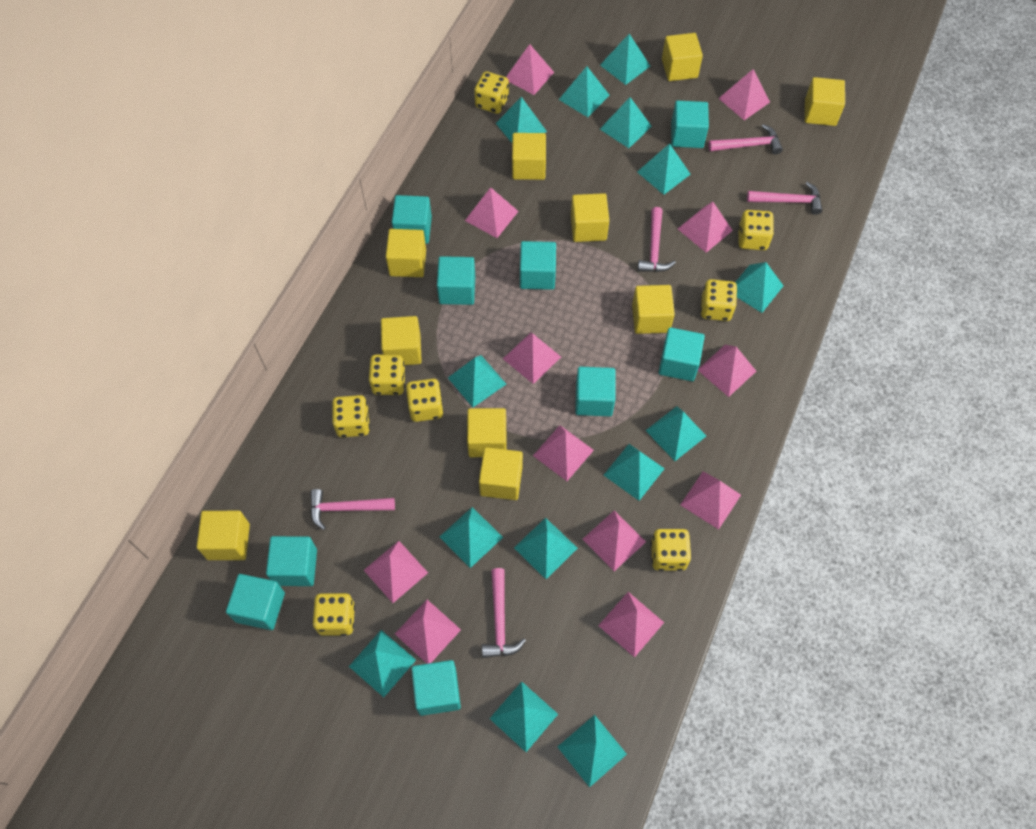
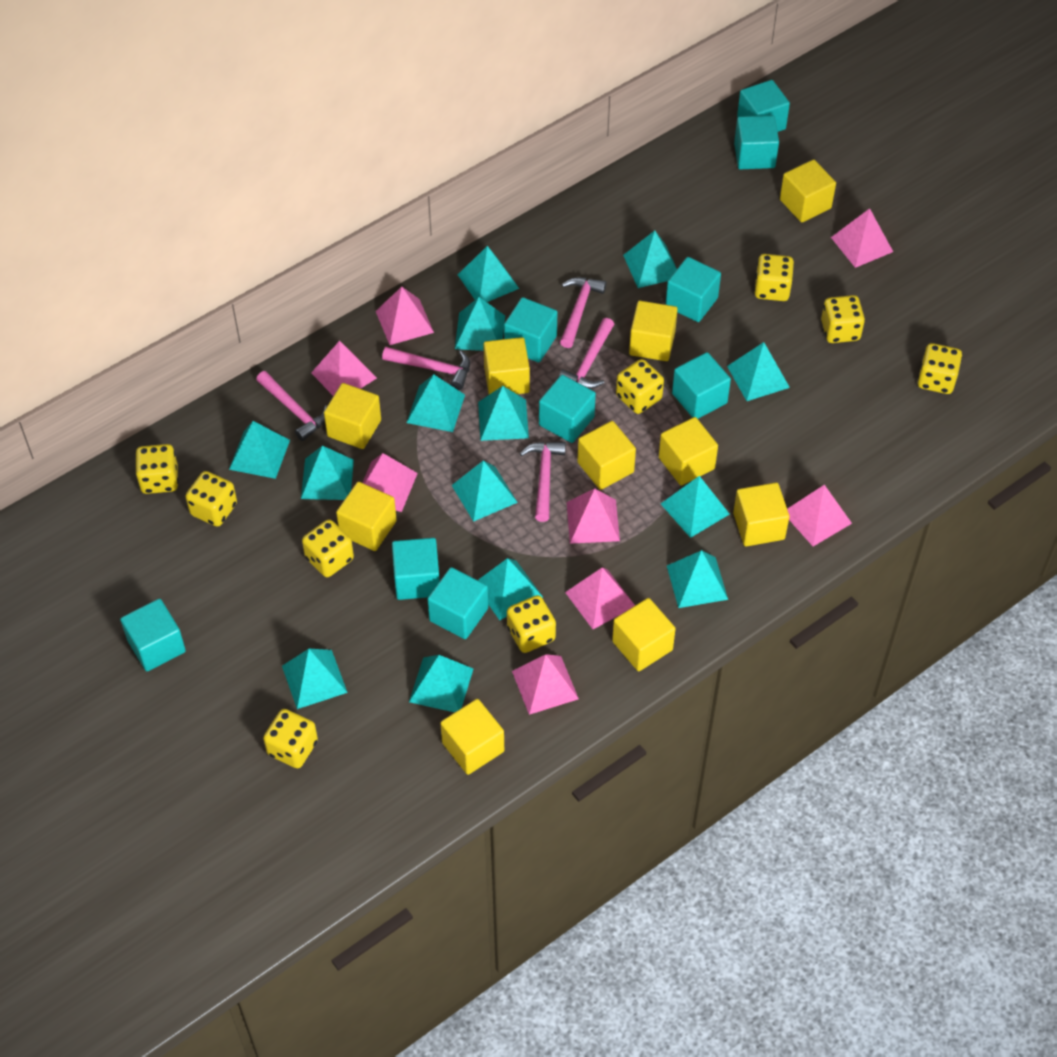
pink pyramid: [364,541,428,603] [395,600,461,664] [465,187,519,238] [503,333,561,384] [506,44,554,95] [533,425,594,481] [582,510,646,571] [598,592,664,658] [678,202,733,253] [680,471,741,529] [698,345,756,397] [718,69,770,120] = 12 -> [311,341,377,396] [362,453,418,512] [376,287,434,345] [512,654,579,715] [565,567,635,629] [567,488,620,544] [787,485,852,546] [831,208,893,268] = 8
yellow dice: [313,593,355,636] [332,395,370,437] [369,355,406,395] [406,379,444,422] [474,71,509,114] [651,529,691,571] [701,279,737,321] [738,210,774,250] = 8 -> [135,444,178,494] [185,471,237,527] [263,709,318,768] [302,519,354,577] [507,595,556,653] [616,359,664,414] [754,254,794,301] [821,295,865,343] [918,343,962,394] = 9

